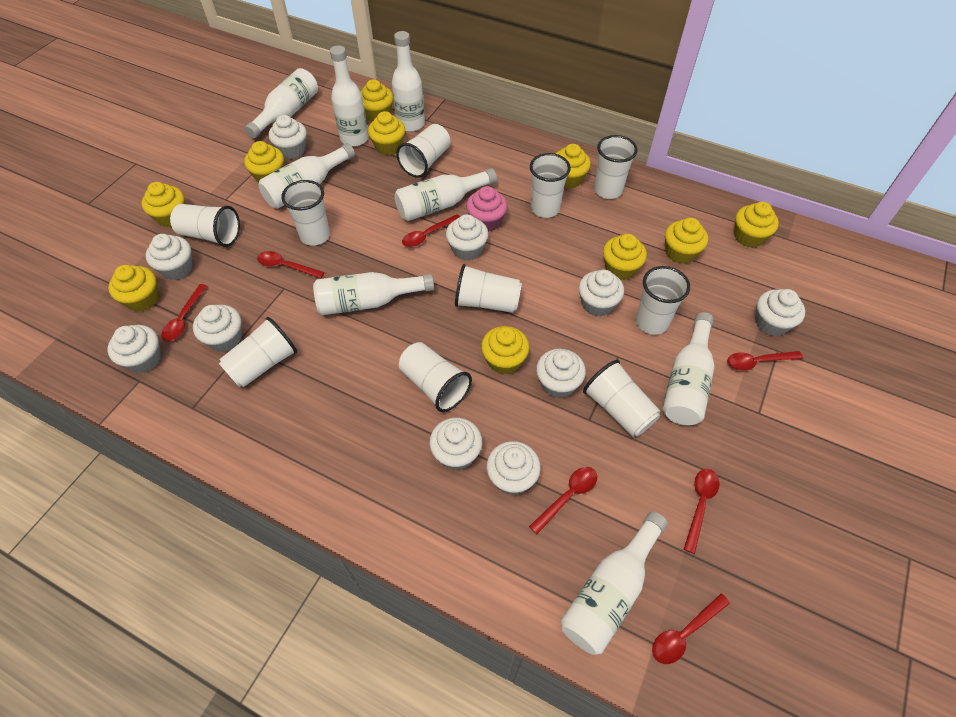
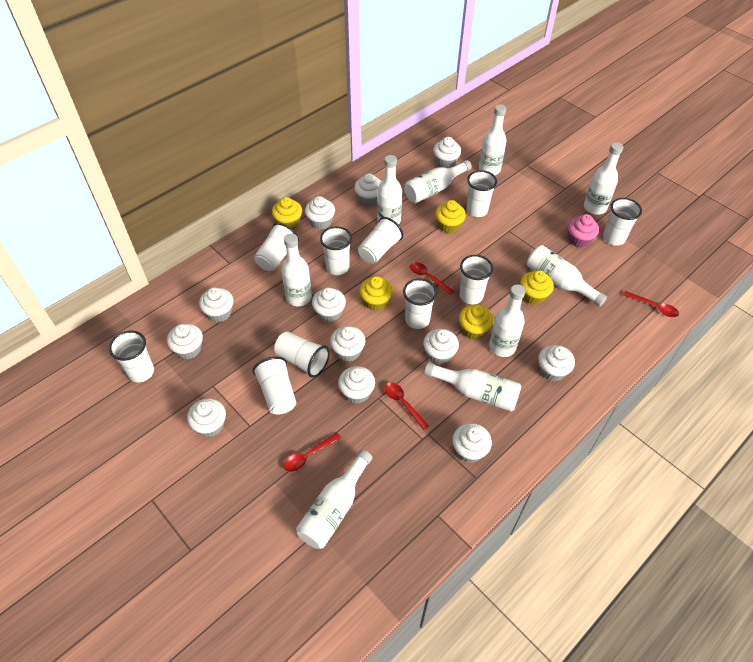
red spoon: [161,284,207,341] [257,251,325,279] [402,214,460,247] [529,467,597,534] [652,593,730,664] [684,469,720,554] [727,351,803,371] = 7 -> [284,433,341,472] [385,383,429,430] [410,262,454,295] [623,291,679,317] = 4
white bottle: [245,68,318,138] [259,143,355,209] [313,272,434,315] [330,45,369,147] [392,31,425,132] [394,168,497,221] [560,511,668,655] [663,312,715,426] = 8 -> [281,233,312,306] [296,450,373,549] [377,155,402,224] [404,160,472,203] [424,362,522,411] [479,104,506,175] [489,284,526,357] [527,245,607,307] [584,142,623,215] = 9
white cupcake: [107,325,162,373] [145,234,193,280] [193,305,242,352] [269,115,307,159] [429,418,482,470] [446,214,488,261] [486,441,541,495] [536,349,586,398] [579,270,624,316] [755,289,806,336] = 10 -> [167,323,203,359] [187,398,226,437] [199,287,233,322] [305,196,335,230] [312,287,346,322] [330,326,366,362] [338,366,375,404] [354,173,382,206] [423,329,459,365] [433,137,461,168] [452,423,492,463] [538,345,575,381] = 12
yellow cupcake: [108,265,159,312] [141,182,185,227] [244,141,284,183] [360,79,393,122] [368,111,405,155] [481,326,529,375] [555,144,591,188] [603,234,647,280] [665,218,708,264] [734,202,779,248] = 10 -> [272,197,302,229] [359,276,393,311] [435,200,466,233] [459,305,494,340] [520,270,554,305] = 5

